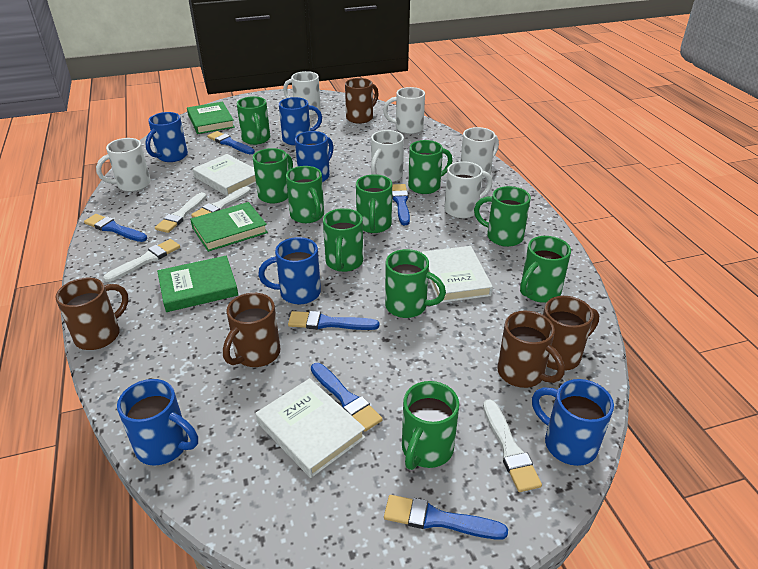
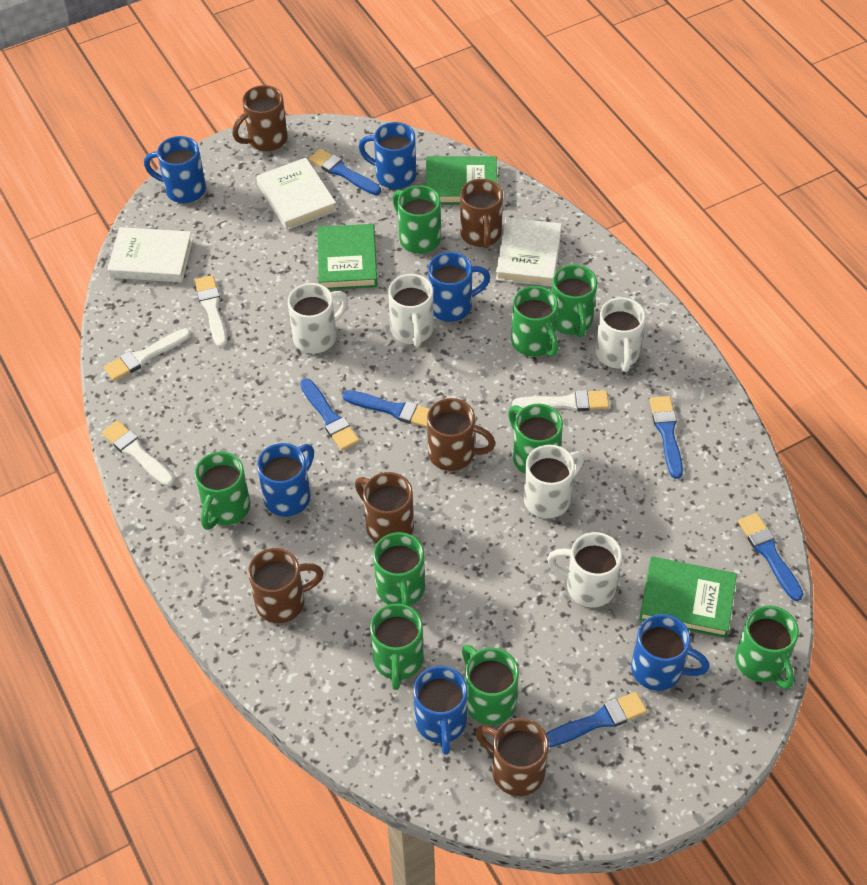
brown mug: [55,277,129,350] [223,293,281,367] [345,78,379,124] [497,311,565,388] [543,296,599,371] = 5 -> [232,85,288,151] [248,548,324,623] [355,472,414,543] [427,398,495,471] [460,179,503,249] [475,718,549,796] = 6
green mug: [237,96,270,145] [253,148,293,203] [286,166,324,223] [323,208,363,272] [356,174,392,233] [385,249,446,318] [402,381,459,470] [408,140,452,194] [474,186,531,247] [520,236,571,303] = 10 -> [195,452,250,530] [370,603,424,690] [373,532,425,606] [392,185,441,254] [462,645,519,725] [508,404,563,474] [511,286,559,357] [552,264,597,337] [735,606,799,690] = 9
white mug: [96,138,151,192] [283,71,321,116] [371,130,404,182] [383,87,425,134] [444,161,492,219] [460,127,499,179] = 6 -> [288,283,348,353] [388,274,434,347] [523,445,584,518] [547,532,622,608] [595,298,646,372] = 5

